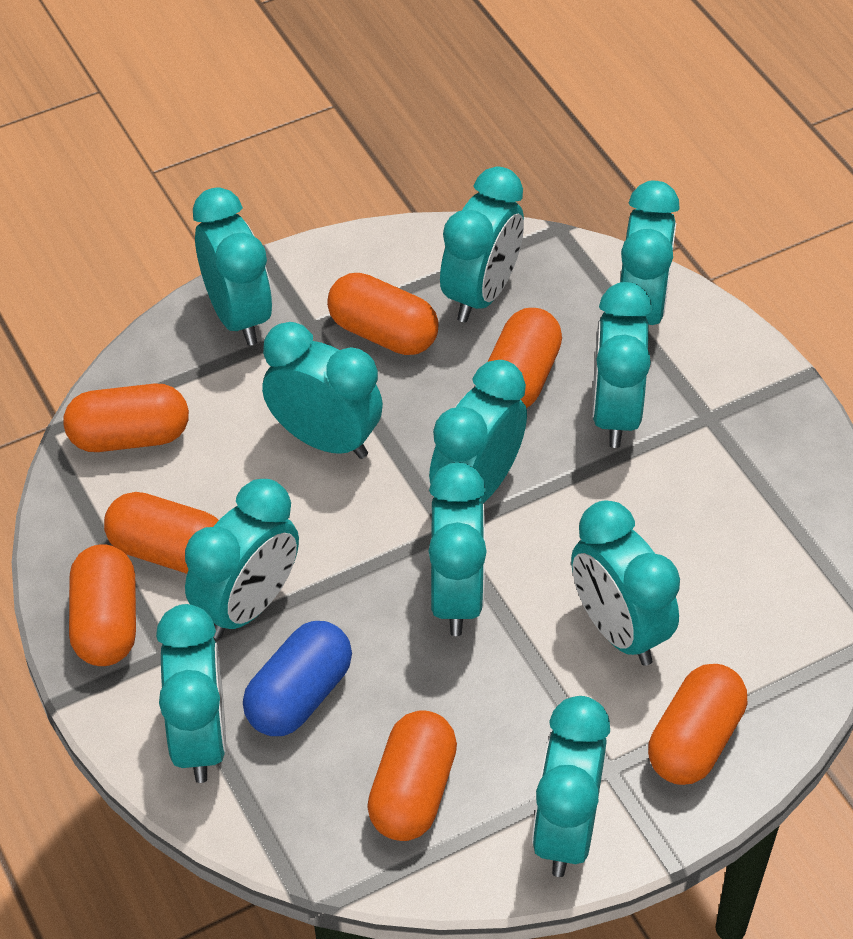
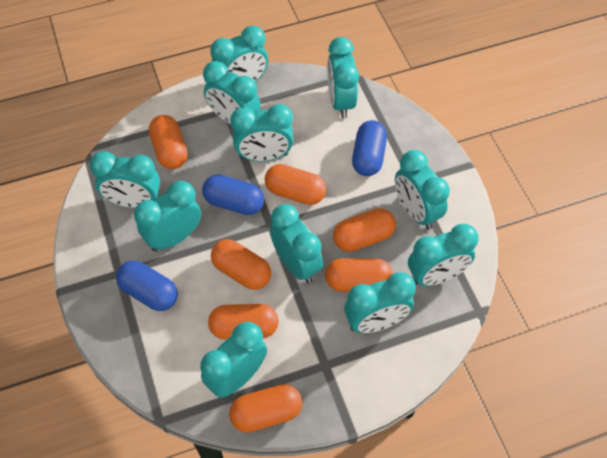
blue capsule: [243,621,352,736] = 1 -> [116,261,178,311] [202,174,264,215] [352,120,387,176] = 3

